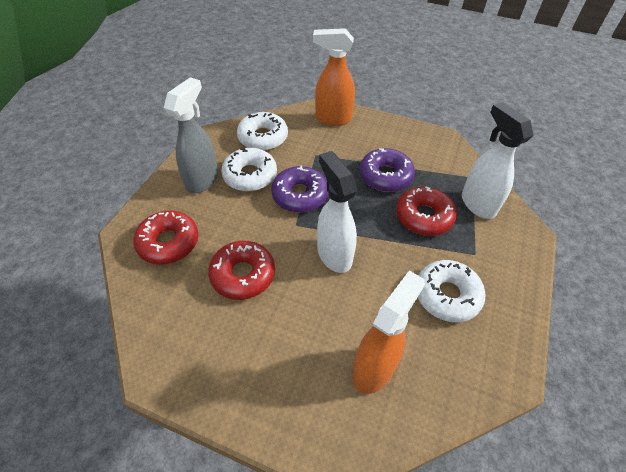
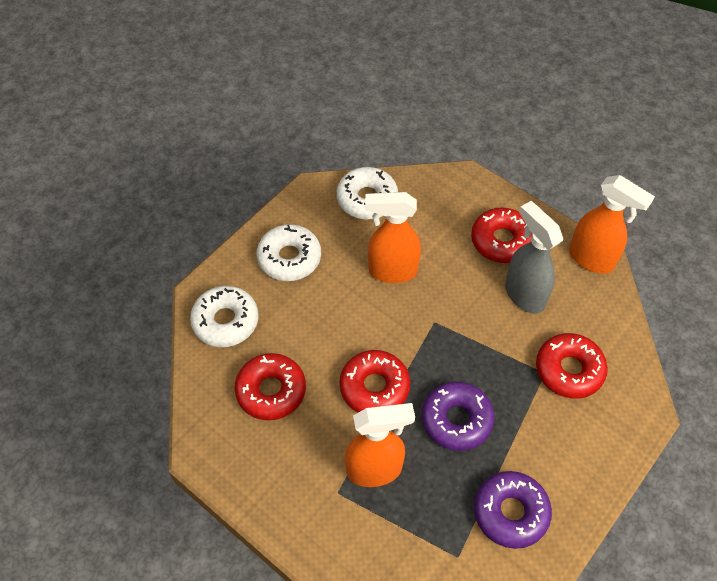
orange spray bottle: [313,28,355,126] [353,270,425,394] = 2 -> [345,403,415,487] [365,192,421,283] [569,175,655,274] = 3
red donut: [133,211,198,264] [208,240,275,300] [396,186,457,236] = 3 -> [235,353,306,420] [339,350,410,413] [471,208,532,263] [536,333,608,399] = 4
white spray bottle: [317,151,358,273] [462,102,534,219] = 2 -> none = 0

